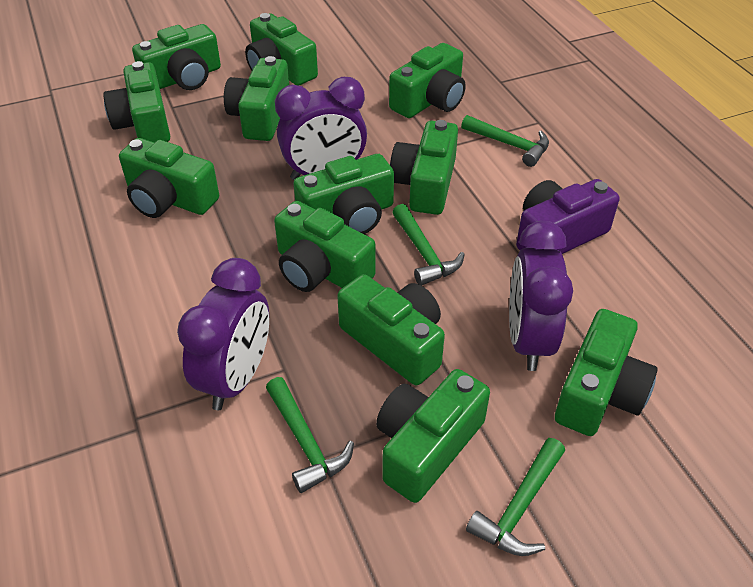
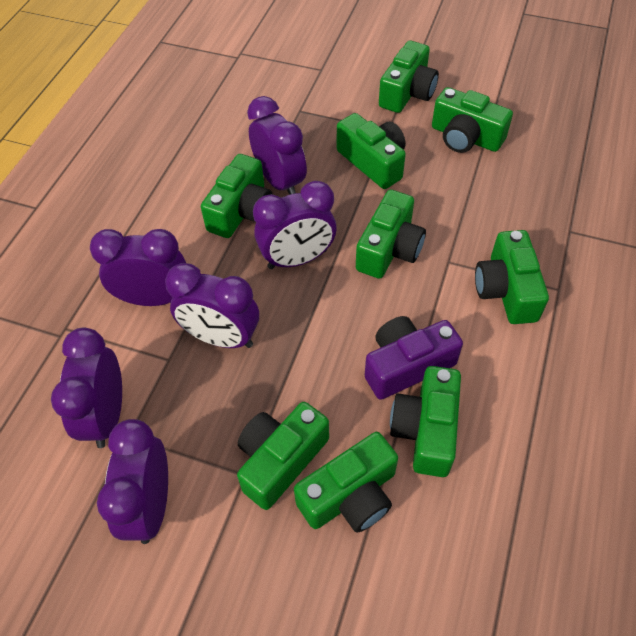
green camera: [103,61,170,143] [119,138,219,218] [132,24,221,90] [224,56,289,141] [245,13,318,86] [274,201,375,292] [293,154,394,234] [337,274,445,385] [376,369,490,503] [389,43,466,118] [390,120,458,215] [555,309,658,436] = 12 -> [201,154,272,238] [237,402,329,510] [294,432,398,533] [337,113,406,189] [356,190,426,279] [379,41,439,113] [390,366,461,477] [432,87,513,153] [475,230,549,324] = 9
green hammer: [266,377,354,493] [392,204,465,286] [461,115,549,167] [466,438,565,556] = 4 -> none = 0
purple clock: [177,258,269,410] [275,77,367,180] [509,221,573,371] = 3 -> [51,327,122,448] [90,229,186,306] [97,419,168,544] [165,263,259,348] [247,96,307,195] [253,181,337,269] = 6

